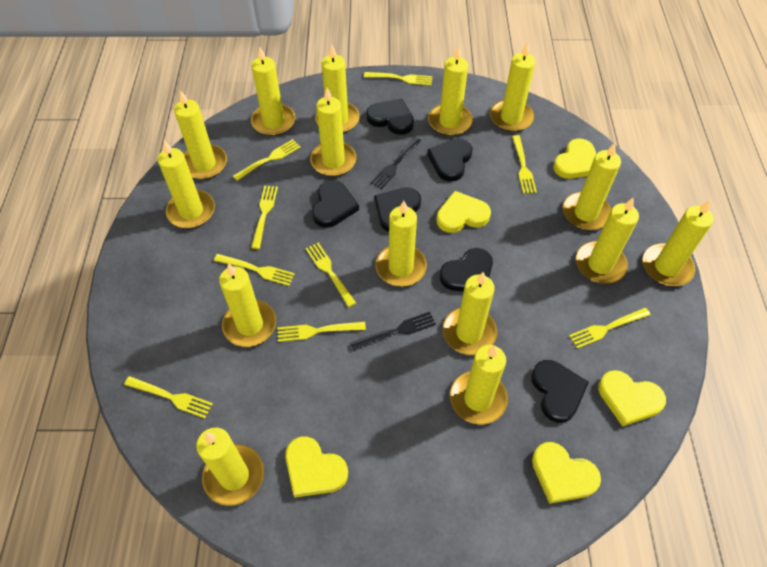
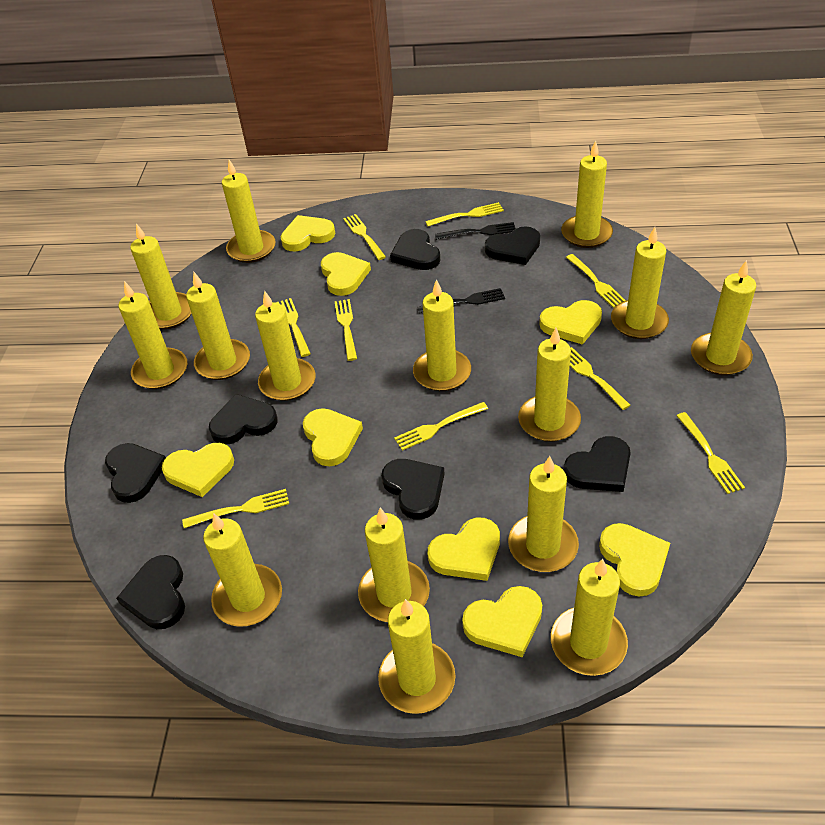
black heart: [312,180,359,228] [366,99,414,135] [374,187,421,232] [427,139,472,182] [440,248,493,292] [531,360,589,423] = 6 -> [105,443,166,503] [116,555,185,629] [209,394,278,445] [382,459,444,520] [390,229,440,270] [485,226,540,265] [564,436,631,492] = 7
yellow heart: [285,436,348,498] [436,191,491,233] [532,442,601,504] [553,138,596,179] [598,370,666,427] = 5 -> [162,443,234,497] [281,215,335,251] [303,408,363,466] [321,252,371,296] [428,517,500,581] [462,586,542,657] [539,300,602,345] [599,523,670,597] = 8

